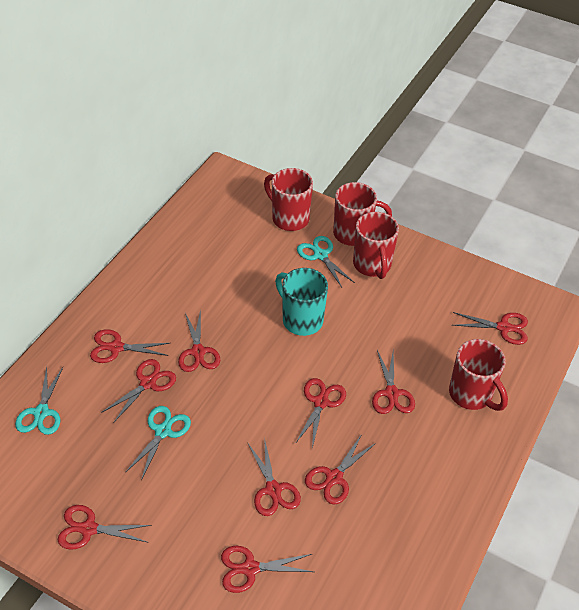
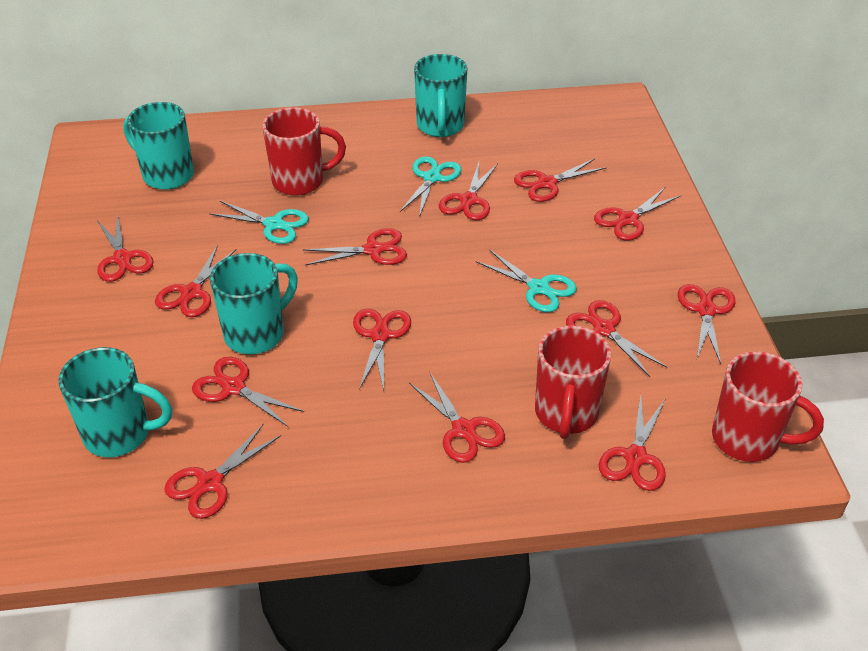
red mug: [264,168,313,231] [333,182,392,246] [353,212,399,279] [449,339,508,411] = 4 -> [262,107,346,196] [535,326,611,439] [712,351,824,462] = 3
red scissors: [57,505,152,550] [90,329,170,363] [101,359,176,423] [178,310,220,372] [221,546,314,593] [247,437,301,516] [295,378,346,448] [305,434,377,504] [372,350,415,414] [453,312,528,345] = 10 -> [97,213,154,282] [155,245,237,317] [164,423,281,519] [192,357,304,427] [303,228,407,266] [353,309,411,390] [409,371,505,463] [439,162,498,220] [514,158,606,202] [566,300,667,377] [594,188,681,241] [599,394,666,491] [678,284,736,364] = 13
turquoise mug: [275,268,328,336] = 1 -> [58,347,172,457] [123,102,194,190] [210,253,298,354] [414,54,468,137] = 4

